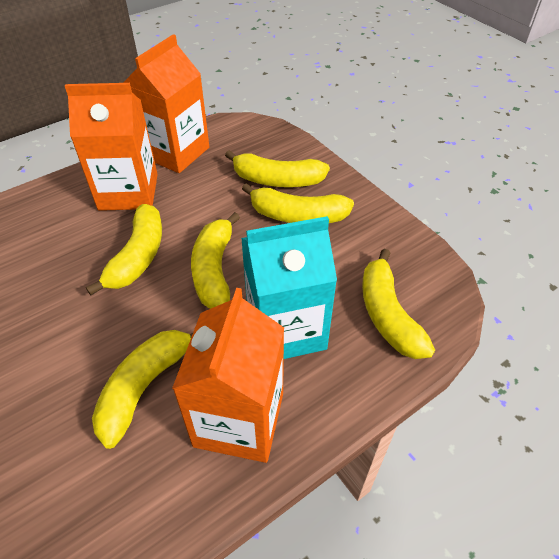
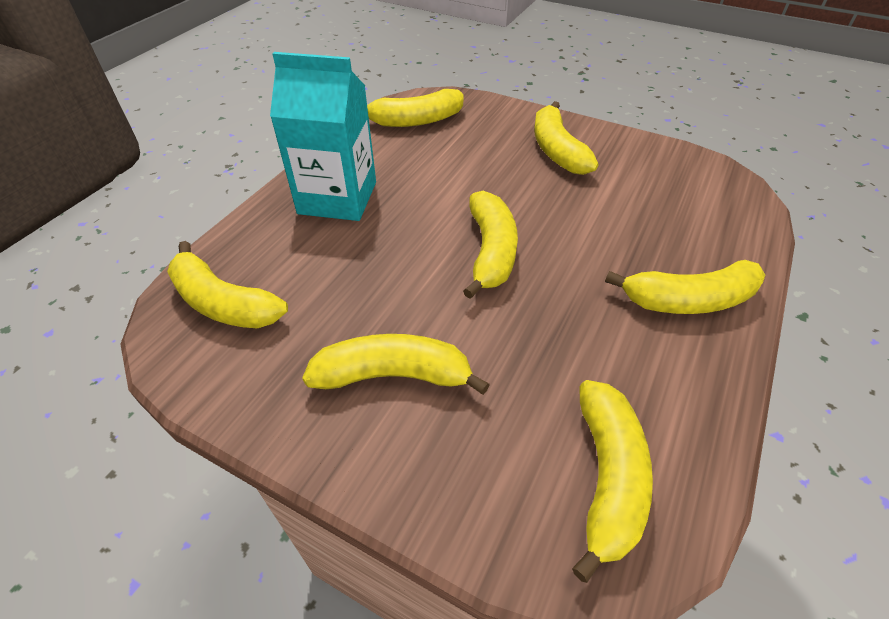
orange carton: [65,83,158,211] [123,34,209,173] [172,288,284,463] = 3 -> none = 0
yellow banana: [86,204,162,295] [92,330,193,449] [191,212,240,309] [225,150,330,187] [242,183,354,223] [362,249,435,359] = 6 -> [167,241,288,328] [302,334,490,395] [367,89,463,127] [463,191,518,299] [534,101,598,175] [572,380,653,583] [605,260,765,314] = 7

